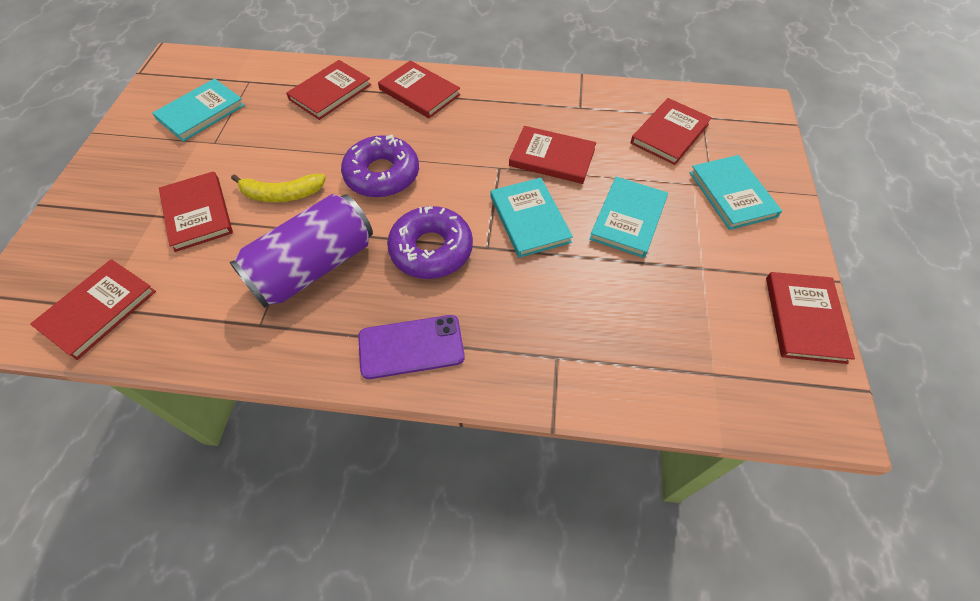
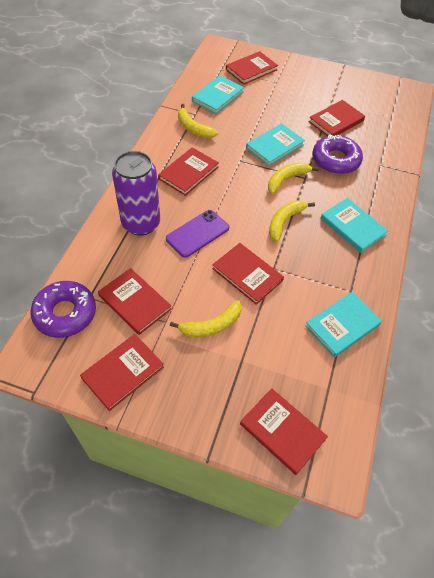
yellow banana: [231,174,326,202] = 1 -> [170,300,242,337] [178,104,218,138] [268,162,319,194] [269,201,315,242] = 4

